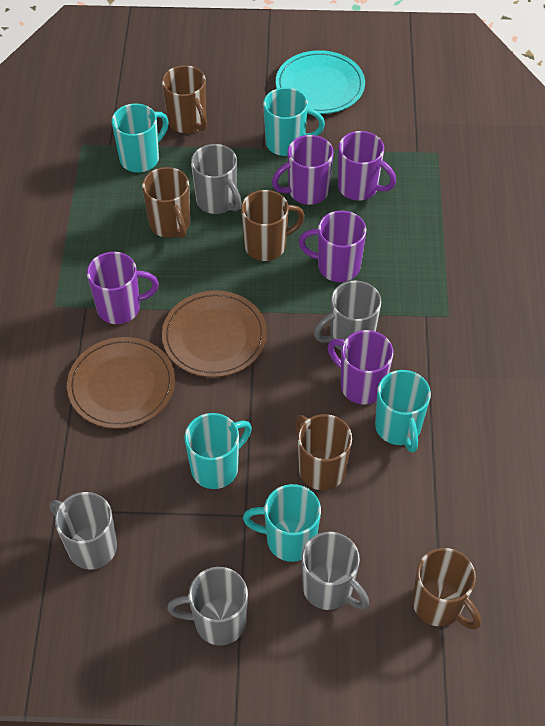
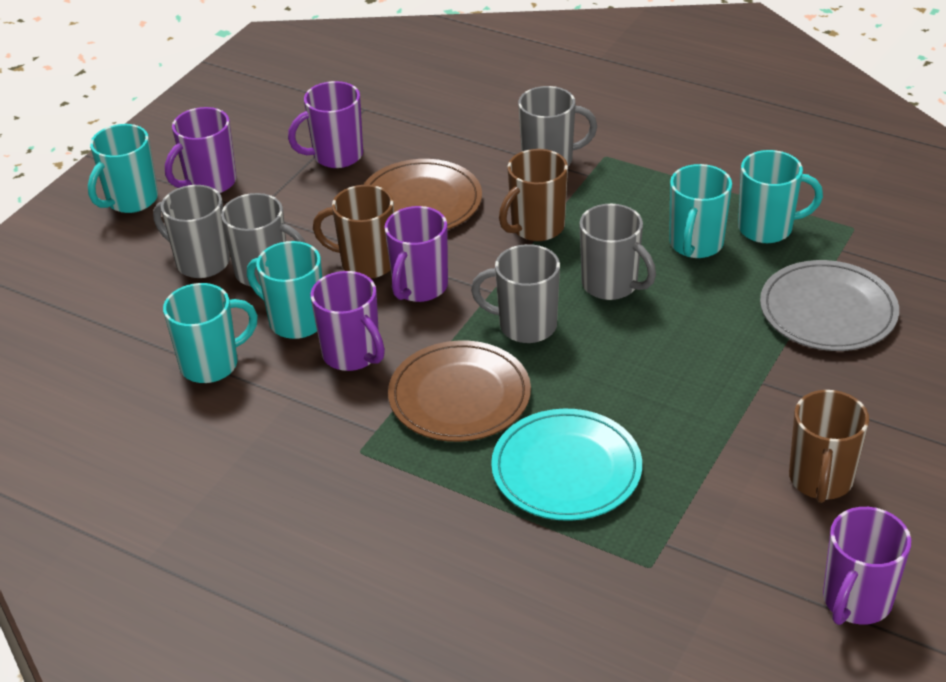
brown mug: [142,167,190,238] [162,65,207,133] [241,190,305,261] [294,414,352,490] [413,548,481,630] = 5 -> [313,185,394,279] [499,149,568,241] [789,390,869,503] = 3
grey plate: none = 0 -> [760,260,899,351] = 1

